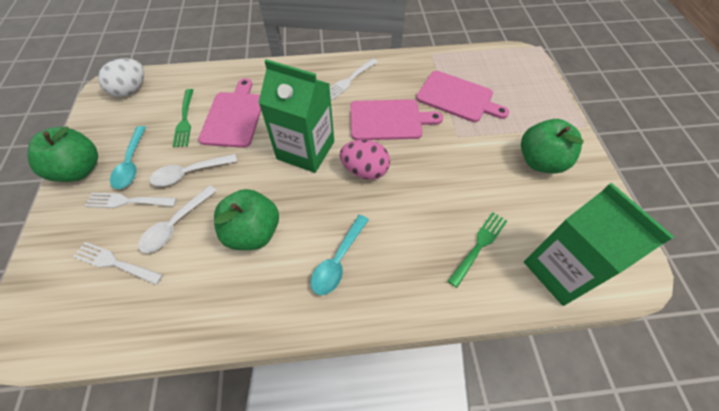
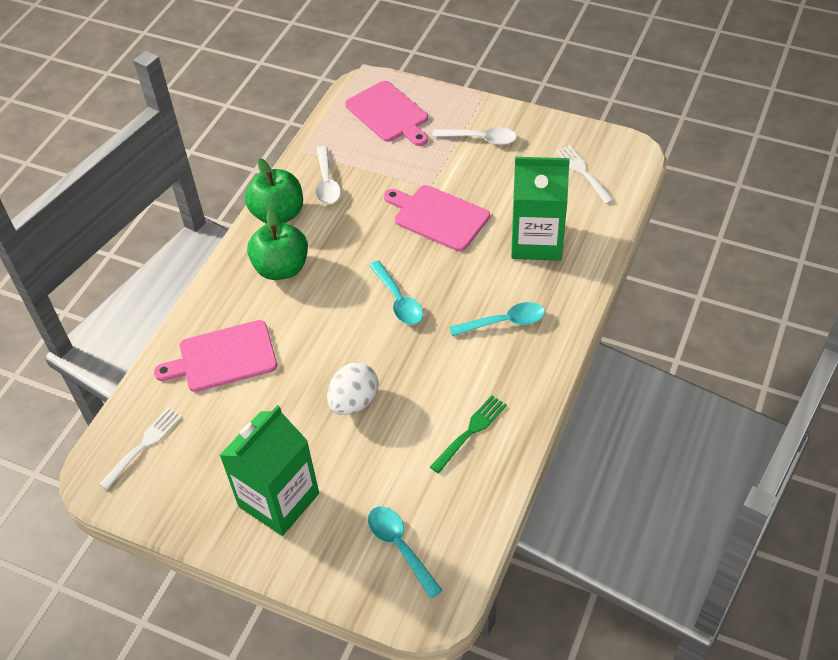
green apple: [28,126,98,182] [214,189,279,250] [521,119,584,174] = 3 -> [245,158,303,224] [247,209,308,280] = 2
green fork: [172,89,193,147] [448,212,507,288] = 2 -> [430,395,507,473] = 1
pink egg: [340,140,390,180] = 1 -> none = 0
turquoise spoon: [110,126,146,189] [311,215,369,295] = 2 -> [368,506,443,599] [369,261,423,325] [449,302,545,336] = 3
white fork: [73,242,163,285] [85,193,177,208] [330,59,378,100] = 3 -> [99,408,182,490] [556,145,614,204] = 2

